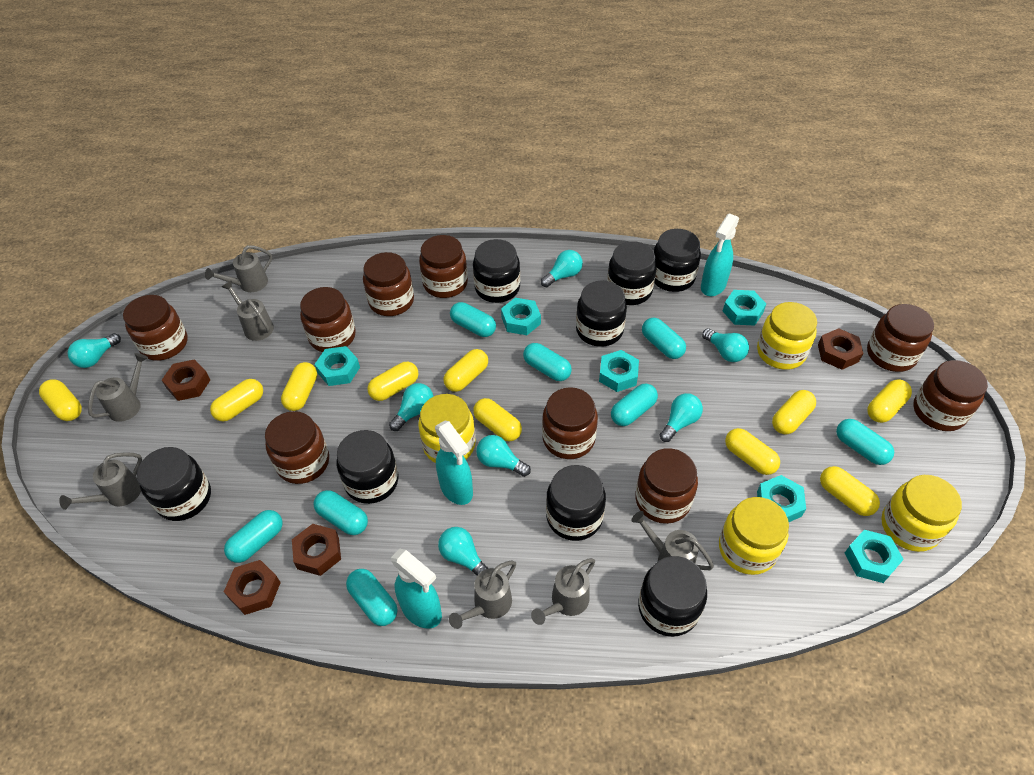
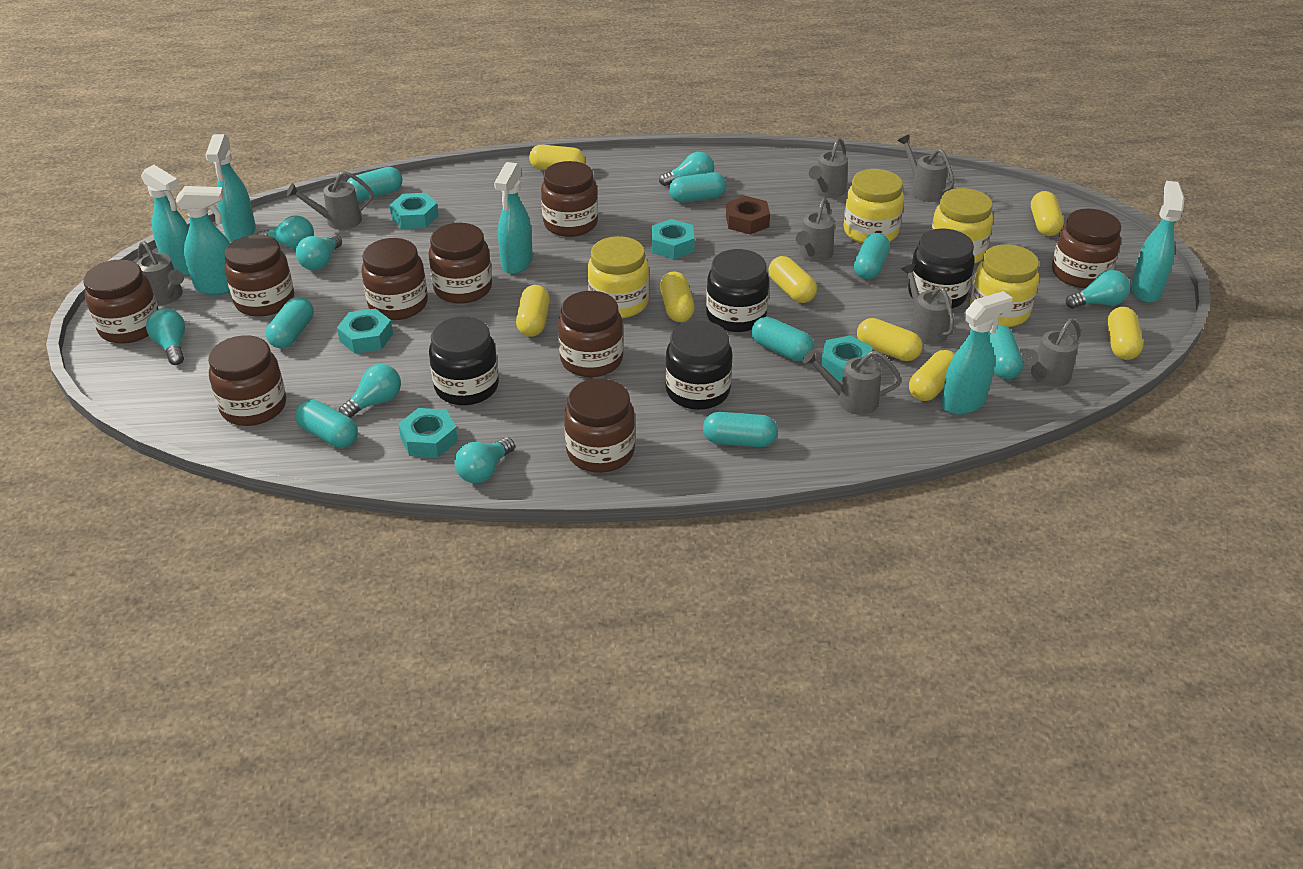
black jar: [137,447,211,521] [337,430,399,504] [473,239,520,303] [546,465,606,541] [576,281,627,347] [607,241,656,305] [638,556,707,637] [654,229,701,292] = 8 -> [429,316,499,405] [665,320,733,410] [706,249,769,332] [908,228,975,308] = 4
brown nut: [162,359,210,401] [224,560,281,615] [292,524,341,576] [818,328,863,370] = 4 -> [726,196,770,235] = 1
grey watering can: [59,452,142,510] [88,353,148,422] [205,245,272,292] [222,281,274,341] [449,561,516,629] [531,558,595,625] [631,511,714,570] = 7 -> [137,241,184,305] [287,171,373,230] [796,198,835,262] [802,350,902,415] [809,138,848,198] [898,134,955,202] [901,264,955,345] [1022,319,1081,387] = 8
turquoise nut: [314,346,360,386] [501,298,541,335] [599,350,639,392] [723,290,766,326] [757,475,806,522] [845,530,904,583] = 6 -> [337,308,393,354] [389,193,439,229] [398,408,458,458] [651,219,695,259] [821,335,873,383] = 5
turquoise spray bottle: [391,549,442,629] [435,421,473,505] [701,213,739,296] = 3 -> [141,165,190,276] [175,186,230,295] [205,134,256,242] [494,162,533,274] [941,291,1012,415] [1131,181,1185,303] = 6
yellow capsule: [39,379,82,421] [210,379,263,421] [281,362,317,411] [367,362,419,401] [444,349,488,392] [473,398,522,441] [725,428,780,475] [772,390,816,434] [820,466,880,516] [867,379,912,423] = 10 -> [516,285,550,337] [529,145,585,170] [660,272,694,322] [768,256,817,303] [857,318,923,361] [909,350,955,401] [1031,191,1064,236] [1107,307,1143,360] = 8

